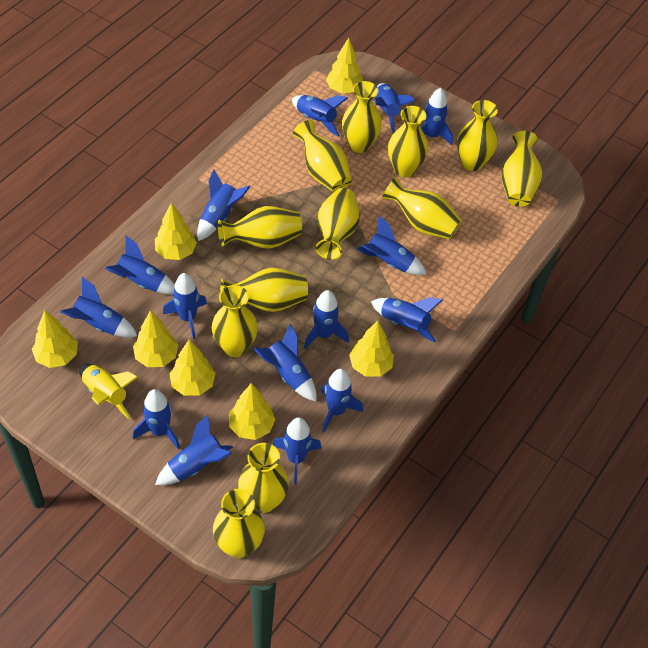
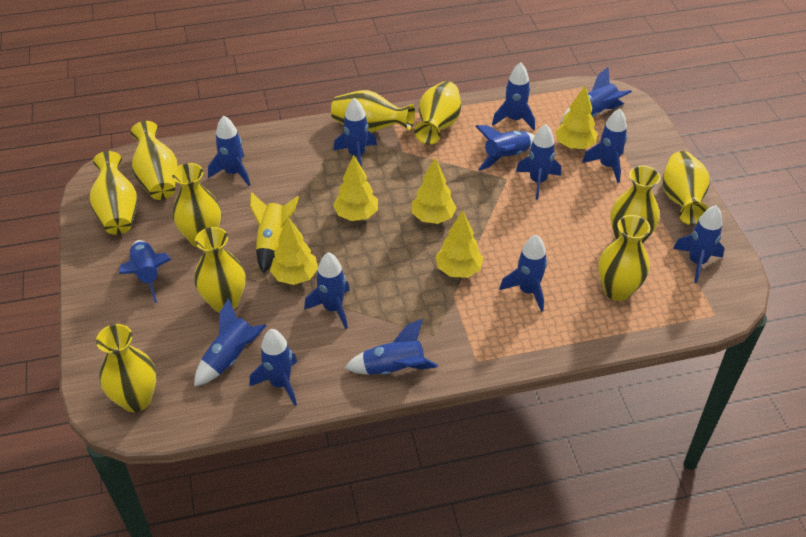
blue rocket: [60,277,137,338] [105,236,175,294] [133,389,180,449] [155,415,233,485] [163,273,207,339] [197,169,250,241] [253,324,317,402] [273,417,322,484] [292,95,348,137] [304,290,349,349] [321,369,363,433] [357,216,427,275] [371,297,443,342] [374,83,415,133] [421,88,453,145] = 15 -> [119,240,171,303] [194,298,267,387] [208,116,250,186] [249,329,297,406] [304,252,350,329] [333,98,377,167] [345,319,438,375] [475,125,535,171] [492,63,535,130] [499,234,547,312] [516,124,561,200] [561,66,632,123] [582,109,627,183] [673,205,725,283] = 14
yellow tree: [32,310,78,368] [133,310,178,367] [155,203,197,260] [169,339,215,396] [229,383,275,440] [326,37,363,93] [349,321,394,377] = 7 -> [270,217,318,285] [333,155,378,221] [412,158,456,224] [436,210,483,278] [555,86,598,149] = 5
yellow vase: [212,285,258,357] [213,489,265,558] [218,206,302,249] [220,268,308,312] [238,443,289,513] [293,120,352,192] [316,188,360,260] [342,81,382,153] [383,177,462,240] [388,106,428,177] [457,100,498,171] [501,131,542,207] = 12 -> [89,151,137,235] [96,324,157,412] [131,121,178,200] [172,163,221,247] [194,227,246,313] [331,90,415,132] [414,81,461,145] [598,215,650,301] [610,166,661,244] [663,151,710,225] = 10

